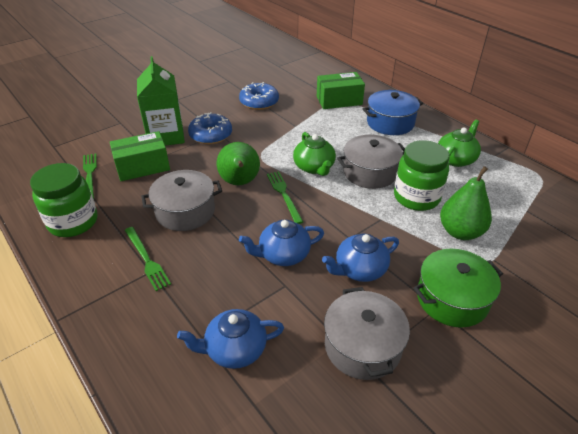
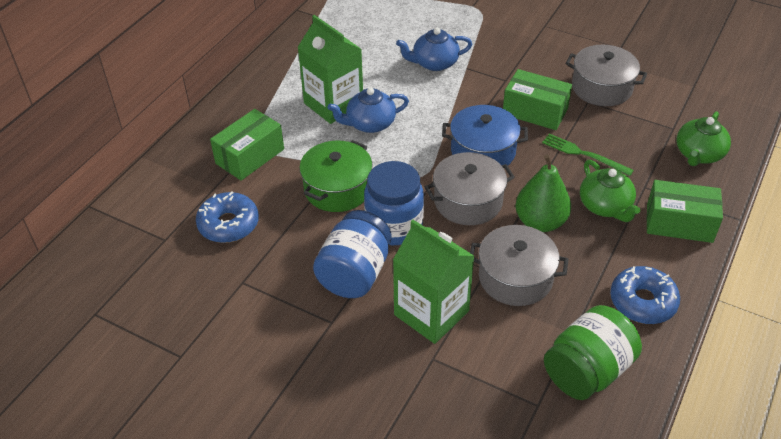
blue jar: none = 0 -> [313,210,392,298] [364,161,424,245] = 2
blue teapot: [177,309,284,369] [239,220,324,266] [322,234,399,282] = 3 -> [328,88,409,133] [396,28,472,71] = 2
green box: [110,131,170,181] [317,72,365,109] = 2 -> [210,109,284,181] [503,69,572,130] [647,180,723,243] = 3
green carton: [137,56,185,146] = 1 -> [298,15,363,124] [393,220,474,344] = 2
green fork: [83,153,97,199] [124,227,171,291] [267,171,303,224] = 3 -> [542,134,634,176] = 1
green jar: [30,163,98,237] [394,140,449,211] = 2 -> [544,305,642,400] = 1
green pear: [217,142,260,185] [440,166,492,240] = 2 -> [516,154,571,232] = 1

